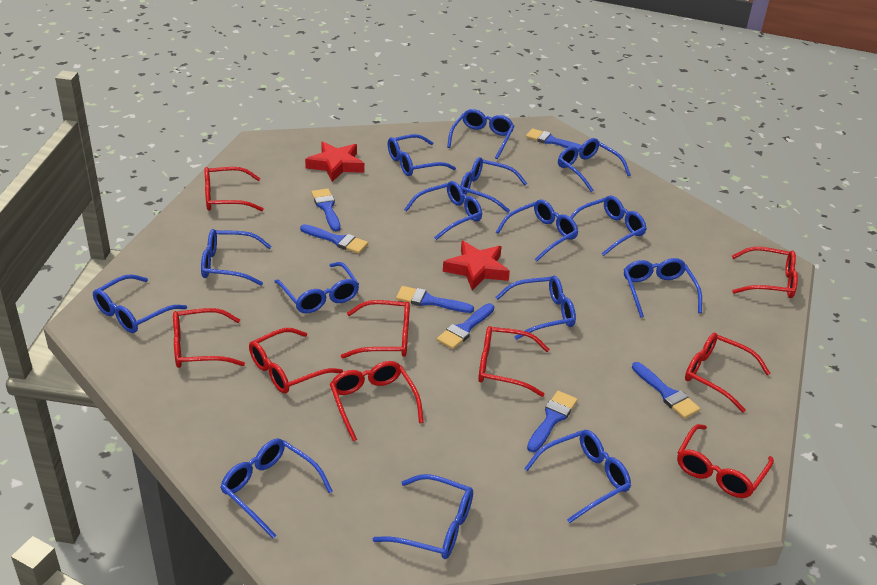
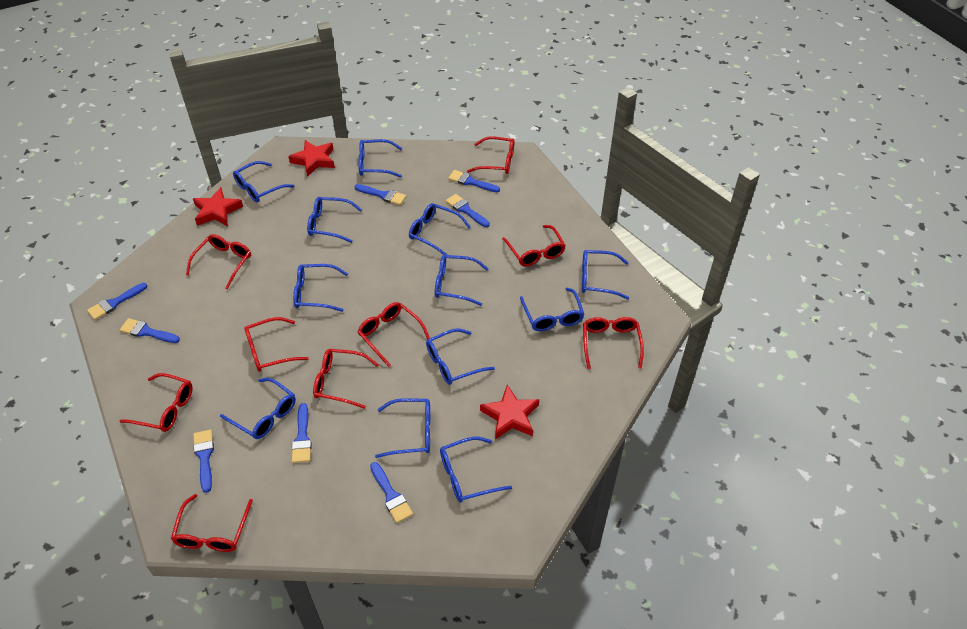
blue brush: [300,224,368,254] [311,189,340,231] [396,286,474,313] [437,303,494,349] [526,129,582,152] [527,391,578,452] [632,362,700,419] = 7 -> [87,283,147,320] [120,318,180,343] [193,430,214,493] [292,403,312,463] [354,184,406,205] [370,462,413,523] [446,194,490,227] [448,170,500,192] = 8
blue glasses: [93,274,187,333] [201,229,272,285] [220,438,332,538] [274,262,359,313] [373,474,473,559] [387,134,456,176] [404,181,482,240] [447,109,514,159] [460,157,527,213] [495,276,576,340] [496,199,578,262] [524,430,631,523] [558,138,631,192] [570,196,647,256] [624,258,702,318] = 15 -> [220,378,296,439] [233,161,295,202] [293,264,348,312] [307,197,362,243] [359,139,402,178] [375,398,430,458] [409,203,471,255] [426,328,495,385] [435,255,489,306] [440,437,512,502] [520,288,584,332] [582,250,629,299] = 12
red star: [305,142,364,182] [443,241,510,291] = 2 -> [193,187,243,226] [288,140,335,177] [480,385,539,440] = 3

